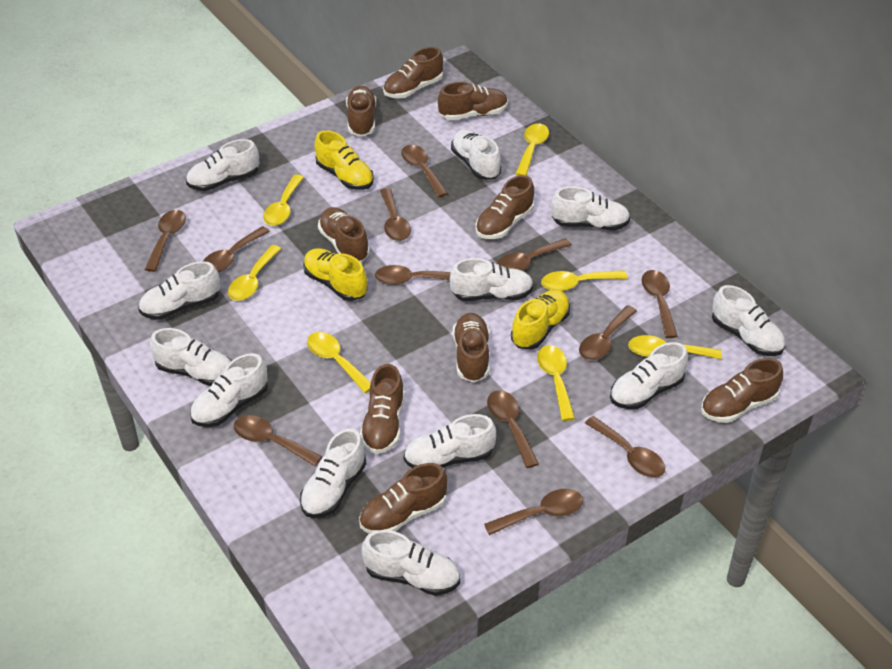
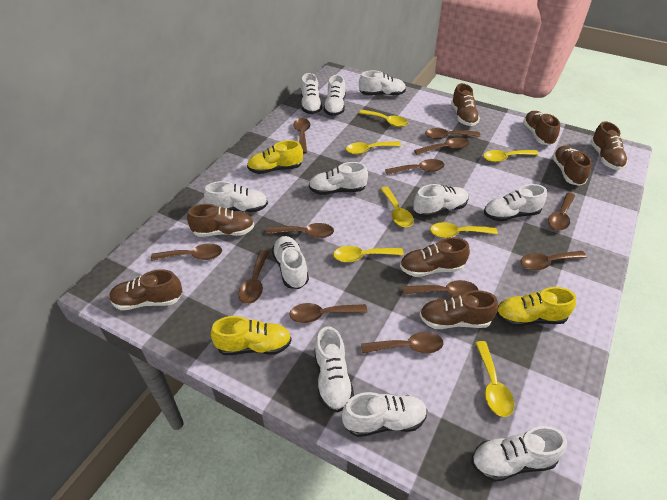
brown shoe: [318,207,370,262] [346,86,376,137] [359,463,448,534] [360,364,405,454] [383,47,443,98] [438,82,508,120] [453,313,489,382] [475,175,534,239] [701,358,783,423] = 9 -> [109,269,183,310] [187,204,254,237] [400,237,470,277] [420,290,498,329] [451,83,480,126] [523,111,560,146] [552,146,592,186] [591,121,628,170] = 8
white shoe: [138,261,220,320] [150,328,231,386] [186,139,259,191] [190,353,268,427] [300,429,366,518] [362,530,460,596] [404,414,496,468] [450,258,534,301] [451,129,501,180] [551,186,630,231] [610,342,688,409] [712,285,785,356] = 12 -> [204,181,268,212] [272,236,309,289] [301,73,322,114] [309,162,368,195] [314,326,354,413] [323,75,346,116] [342,392,427,437] [359,70,406,96] [413,184,469,218] [471,426,567,482] [484,184,547,222] = 11

